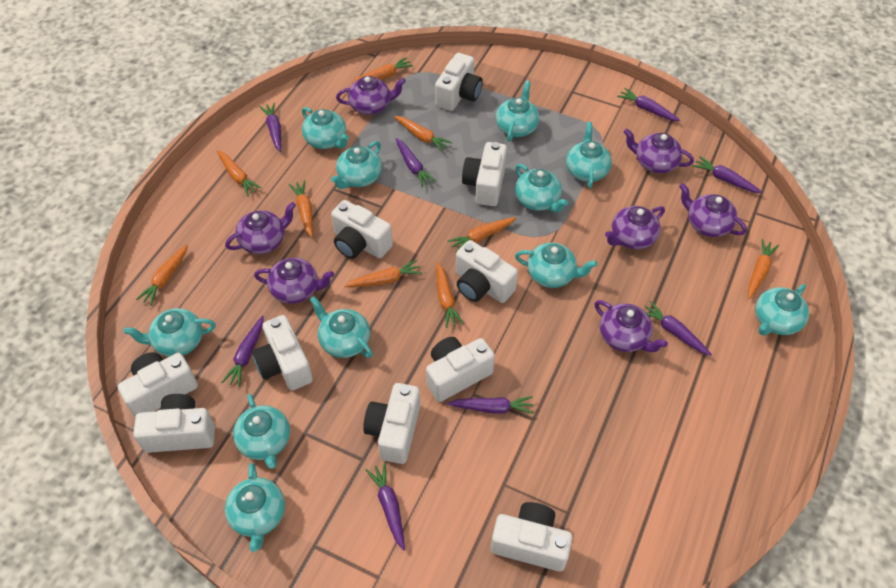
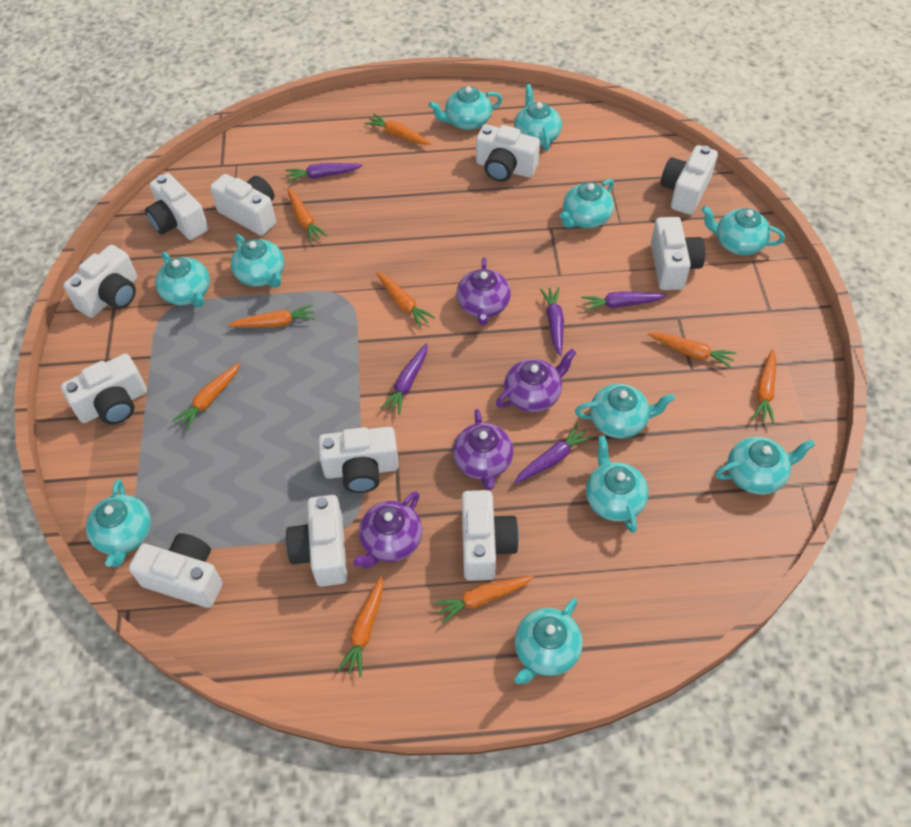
purple carrot: [222,315,263,387] [259,103,281,152] [366,463,405,551] [396,138,436,188] [447,396,534,414] [617,88,680,121] [645,301,712,356] [692,156,762,193] = 8 -> [285,163,363,183] [381,343,428,415] [514,424,592,484] [540,287,564,356] [581,291,667,312] = 5
purple teapot: [225,202,296,254] [254,258,334,304] [336,76,406,115] [595,300,668,352] [605,206,665,249] [624,129,694,173] [679,183,747,237] = 7 -> [353,491,422,568] [453,409,513,490] [457,258,511,325] [496,349,576,412] = 4
white camera: [118,352,198,417] [133,394,215,453] [252,315,313,391] [331,200,393,259] [363,383,420,464] [426,337,495,402] [435,53,483,111] [456,240,518,303] [462,142,507,206] [491,502,572,572] = 10 -> [61,354,147,425] [63,245,137,318] [129,533,223,608] [145,173,209,240] [210,174,276,236] [286,495,347,587] [318,427,399,493] [462,490,519,581] [476,125,540,182] [651,217,705,290] [661,145,718,215] = 11

